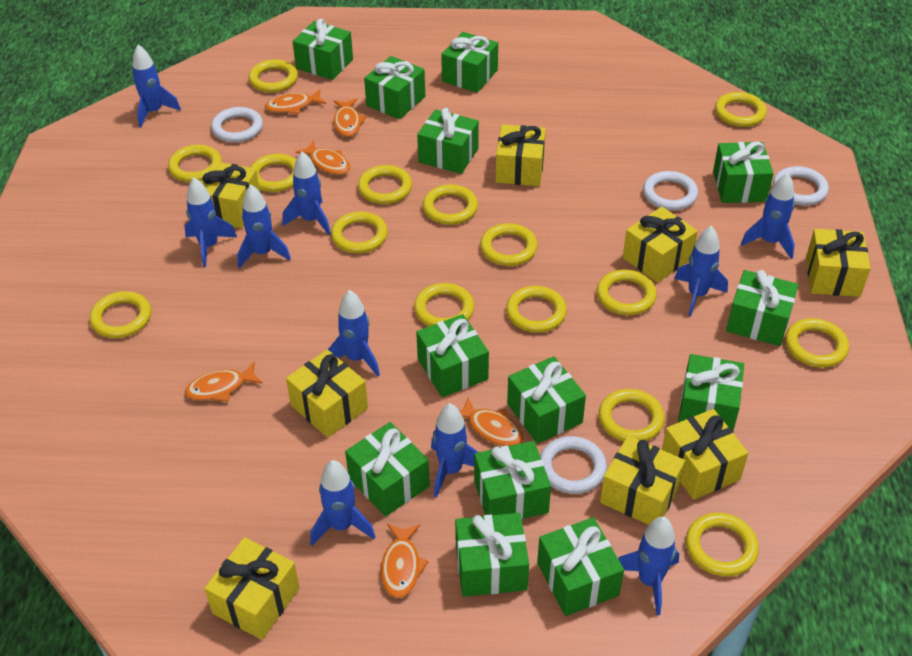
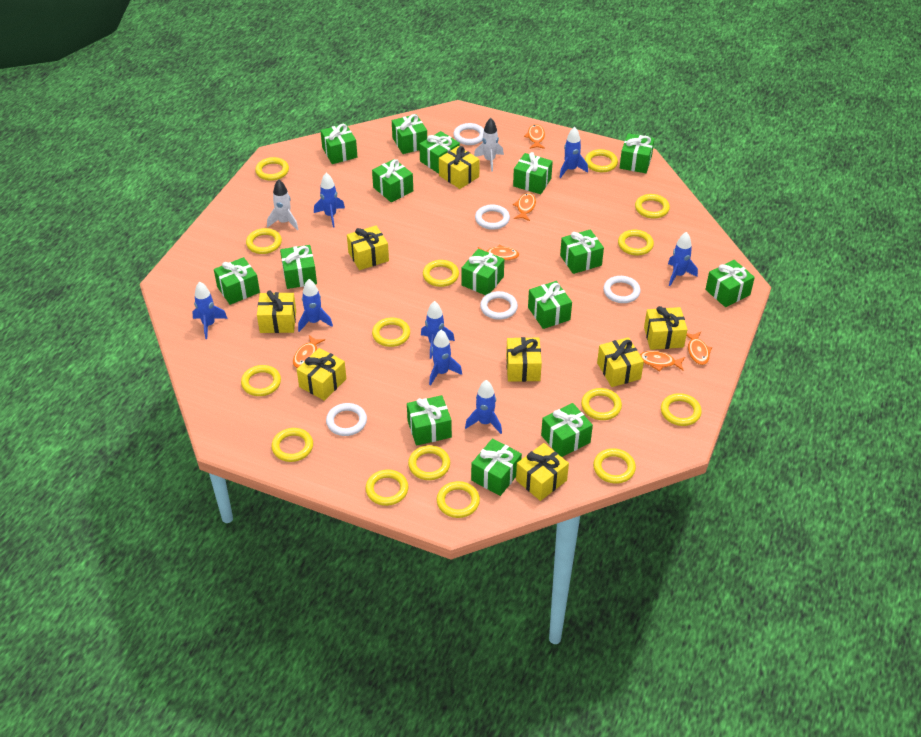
blue rocket: [132,45,181,127] [184,178,237,267] [237,185,291,269] [282,152,331,235] [310,460,375,546] [328,290,380,377] [431,403,478,497] [618,517,679,615] [674,226,728,316] [741,173,795,259] = 10 -> [192,282,228,339] [298,279,333,332] [314,173,345,228] [421,301,455,359] [429,330,462,386] [465,380,502,434] [559,127,588,178] [668,232,698,286] = 8
green gift: [292,19,353,80] [345,422,430,517] [364,56,425,119] [416,314,489,397] [417,108,479,174] [441,32,498,93] [455,513,529,597] [474,441,551,519] [507,356,586,444] [537,517,624,616] [678,354,744,431] [713,142,774,203] [726,270,798,346] = 13 -> [214,257,260,305] [280,245,317,289] [320,124,357,164] [372,159,413,203] [392,114,427,154] [407,395,452,446] [419,131,460,173] [462,249,504,295] [471,438,522,496] [513,152,553,194] [528,281,572,329] [541,403,593,457] [560,229,604,274] [620,133,655,173] [705,260,755,307] = 15
white ring: [211,107,263,143] [540,436,607,494] [643,171,698,211] [773,166,829,206] = 4 -> [326,403,367,436] [453,123,484,145] [475,205,510,230] [480,291,518,320] [603,276,641,303] = 5
white rocket: none = 0 -> [267,179,299,230] [474,118,504,172] = 2

